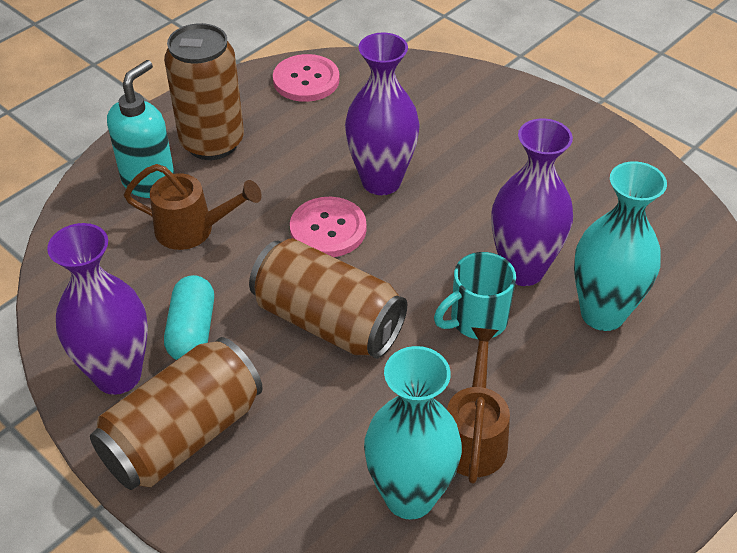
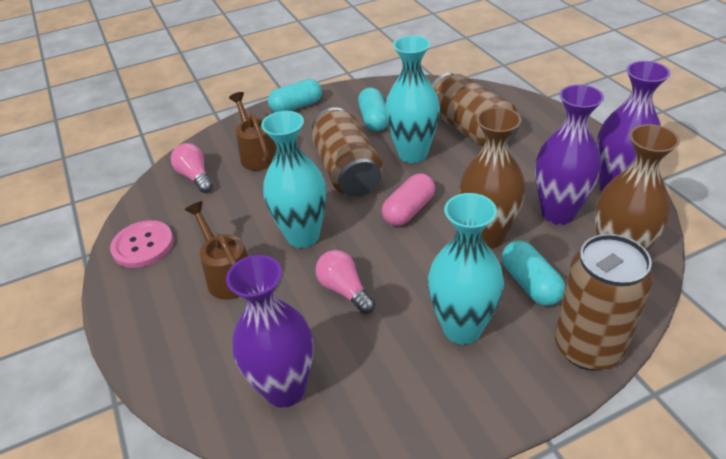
brown vase: none = 0 -> [459,107,525,249] [595,124,680,251] = 2
pink button: [273,54,339,102] [290,197,367,257] = 2 -> [110,220,174,268] = 1
pink capsule: none = 0 -> [382,173,435,226] = 1
pink light bulb: none = 0 -> [171,143,213,193] [316,250,375,314] = 2
turquoise capsule: [164,275,214,360] = 1 -> [268,79,322,112] [358,88,388,131] [502,241,565,306] = 3
turquoise mug: [434,252,516,339] = 1 -> none = 0
turquoise soap dispenser: [107,60,175,198] = 1 -> none = 0
turquoise vase: [364,346,462,520] [574,161,667,331] = 2 -> [261,111,327,248] [385,35,440,163] [428,193,504,344] = 3

